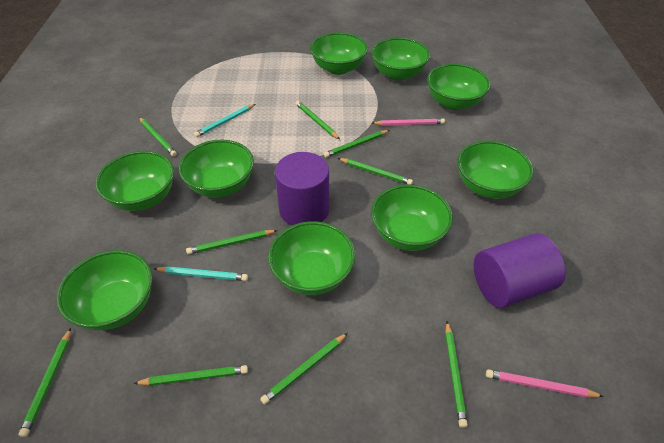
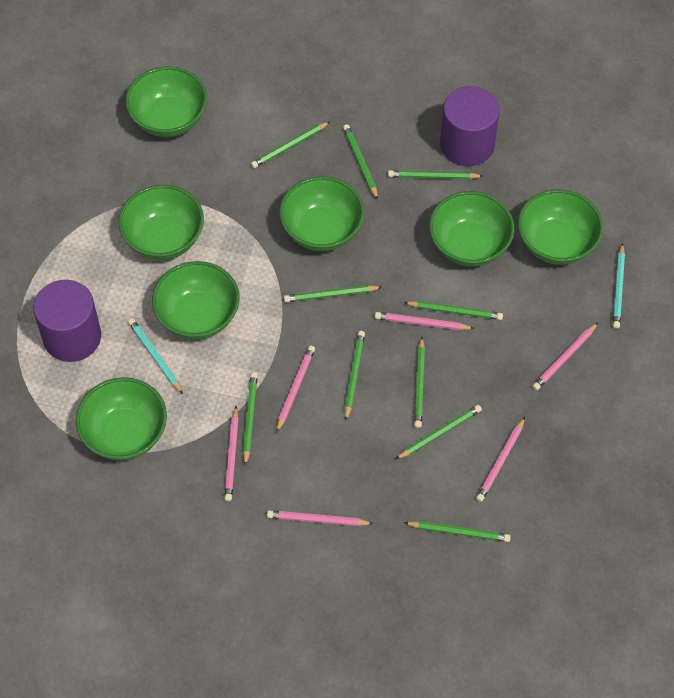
green bowl: [57,250,152,330] [95,151,174,211] [179,139,254,198] [268,221,355,295] [310,32,368,75] [371,37,430,81] [371,185,453,251] [427,64,491,110] [457,141,534,199] = 9 -> [76,377,167,461] [118,185,204,260] [125,66,207,137] [152,261,240,340] [279,176,364,251] [429,191,515,266] [518,189,603,265] = 7
green pencil: [18,328,71,437] [133,365,248,386] [139,117,177,157] [186,230,278,254] [260,333,348,405] [295,101,340,139] [324,130,389,158] [338,158,413,185] [445,321,467,428] = 9 -> [243,372,258,466] [251,122,330,168] [284,285,382,302] [343,124,378,200] [345,331,365,421] [388,170,483,179] [395,405,482,460] [404,301,503,320] [404,521,511,542] [414,337,425,428] = 10
pink pencil: [372,118,445,126] [486,369,604,398] = 2 -> [224,406,239,501] [267,510,374,526] [276,346,315,433] [375,312,475,330] [476,417,525,502] [532,323,598,390] = 6

